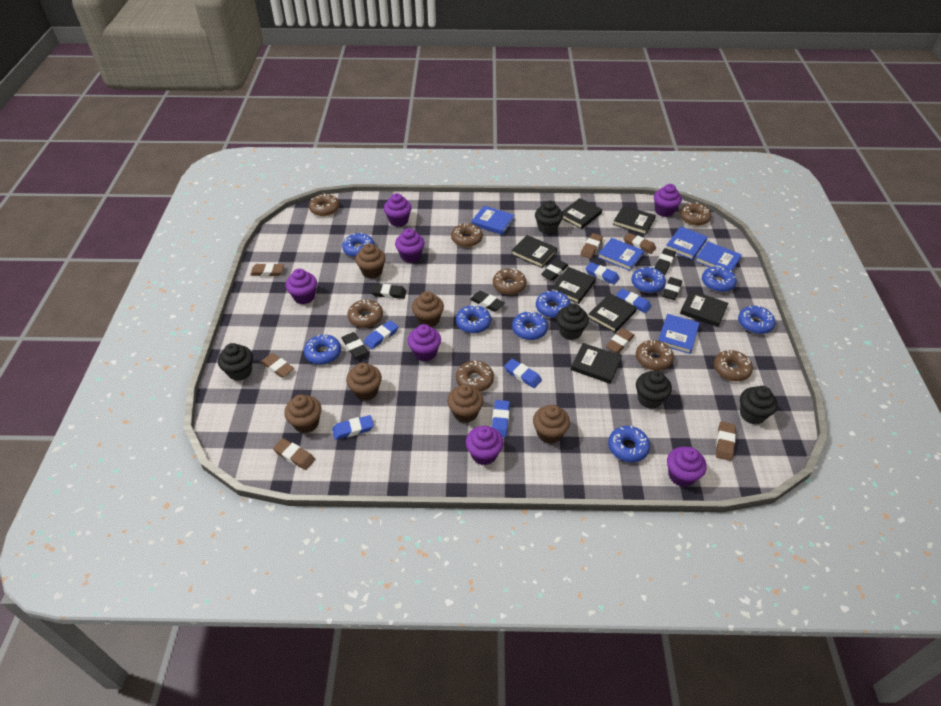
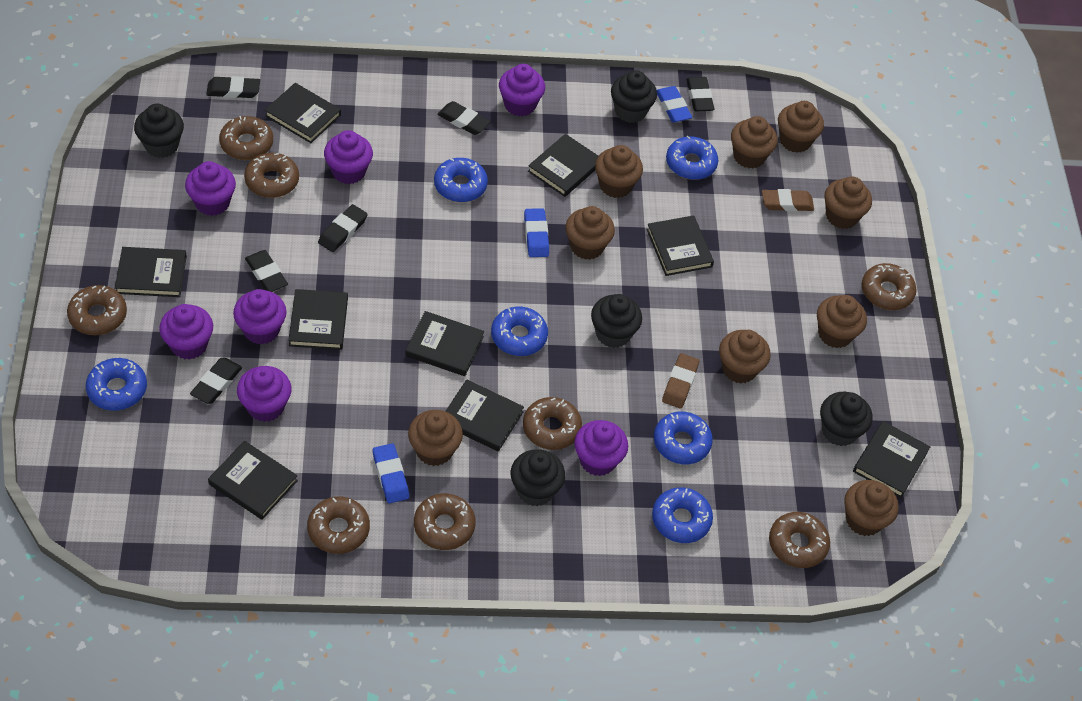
black book: [511,235,557,268] [551,267,596,304] [562,198,602,229] [571,343,622,384] [588,293,637,333] [613,205,656,235] [680,290,728,327] = 7 -> [115,247,187,297] [208,441,298,520] [265,83,341,143] [288,289,348,350] [405,311,484,376] [445,379,524,452] [528,134,598,197] [646,215,714,276] [853,421,930,498] = 9
blue book: [471,206,514,235] [598,238,644,271] [658,314,700,354] [666,226,708,260] [695,242,742,271] = 5 -> none = 0
blue donut: [304,334,341,365] [342,232,375,257] [456,305,491,333] [512,311,548,340] [536,290,571,318] [608,426,650,462] [631,266,666,293] [702,266,737,292] [738,305,775,334] = 9 -> [86,358,147,411] [434,158,488,202] [491,306,548,356] [652,487,713,543] [654,412,713,464] [666,136,718,180] = 6
blue eraser: [332,415,374,440] [364,320,399,349] [492,400,510,437] [504,359,542,388] [585,262,619,285] [616,289,651,313] = 6 -> [373,443,409,503] [524,208,549,257] [656,86,692,122] = 3
brown cupcake: [284,394,321,433] [346,363,382,401] [355,243,386,279] [412,291,444,327] [447,384,483,423] [533,405,570,444] = 6 -> [408,410,463,466] [565,206,615,260] [595,145,643,198] [719,330,770,383] [731,116,778,168] [778,101,824,153] [817,295,867,348] [824,176,872,229] [844,480,899,536] = 9
brown eraser: [250,263,284,276] [261,353,294,378] [273,438,315,470] [580,233,603,259] [606,328,635,353] [623,233,656,254] [716,421,736,461] = 7 -> [662,353,700,408] [762,189,814,212] = 2

